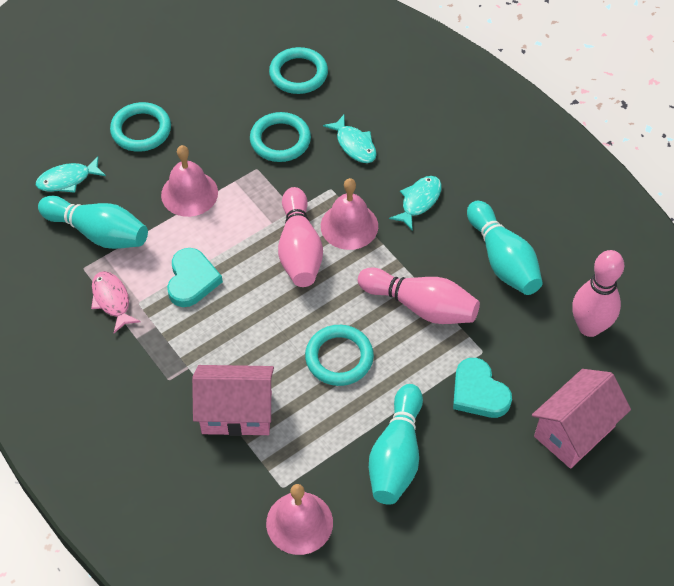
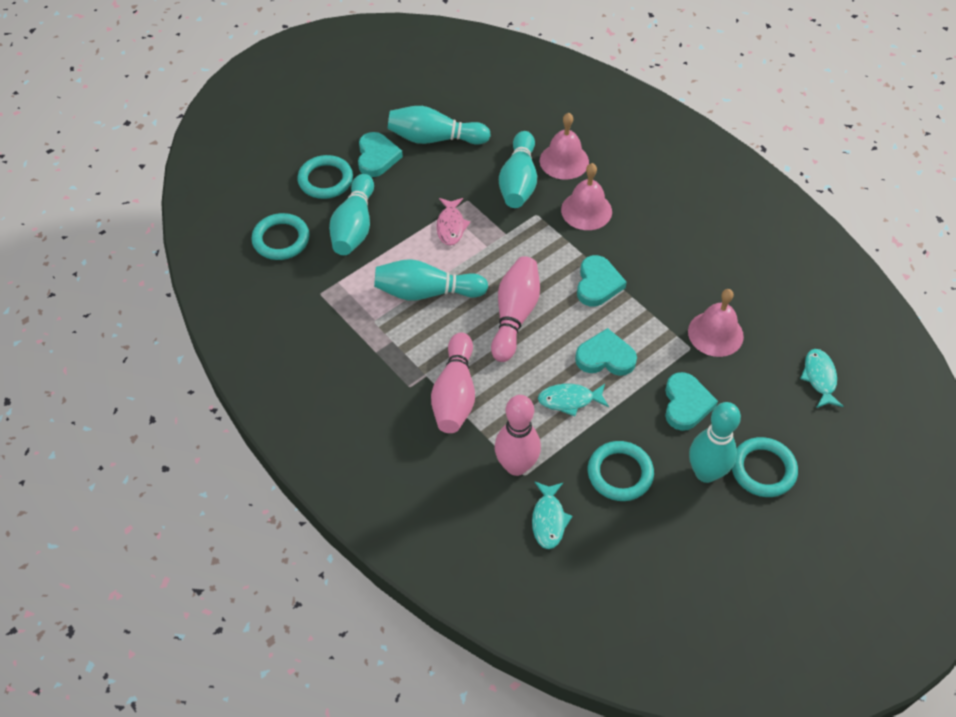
pink house: [192,365,274,436] [532,369,631,469] = 2 -> none = 0
turquoise bowling pin: [38,196,148,249] [369,384,423,505] [467,201,543,295] = 3 -> [329,174,374,255] [374,259,488,300] [388,106,491,145] [499,131,537,208] [689,402,741,483] = 5
turquoise heart: [167,248,223,307] [453,358,512,418] = 2 -> [358,132,403,177] [575,328,637,376] [577,255,627,307] [665,372,718,431] = 4

